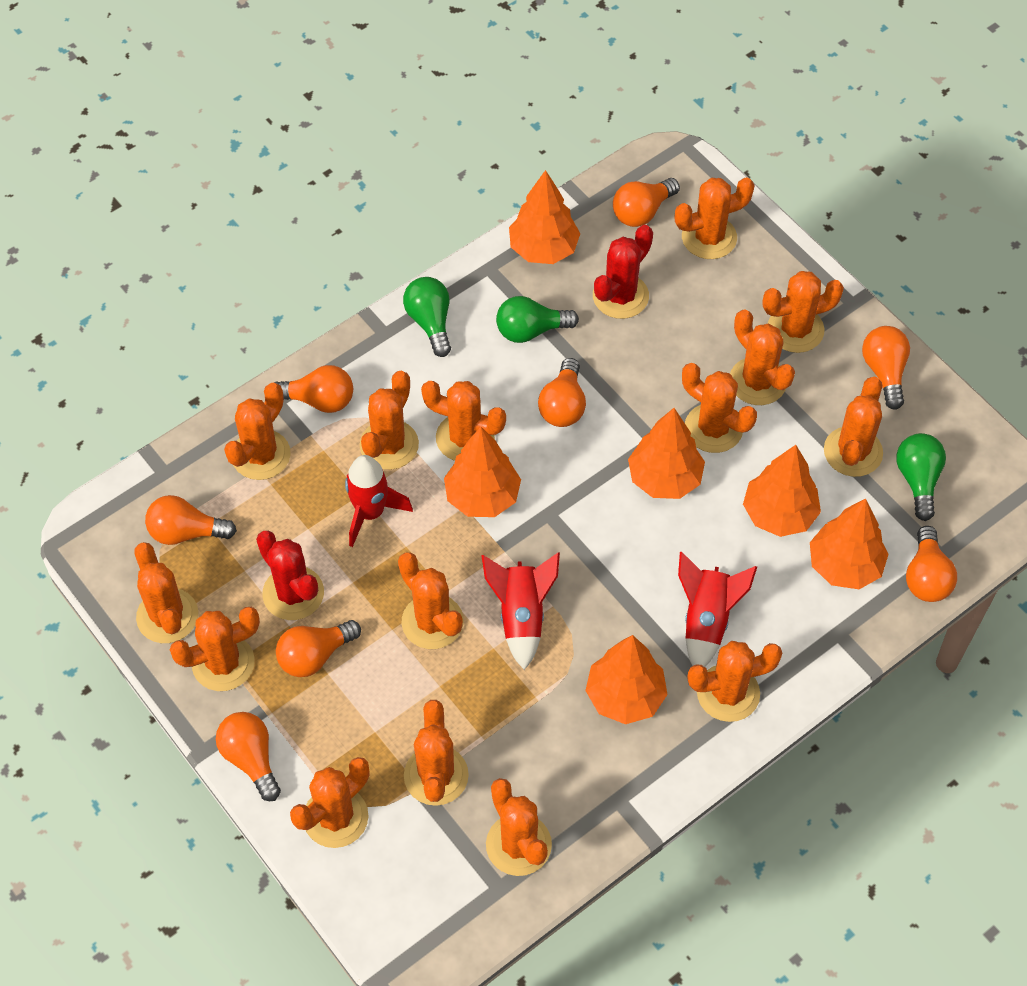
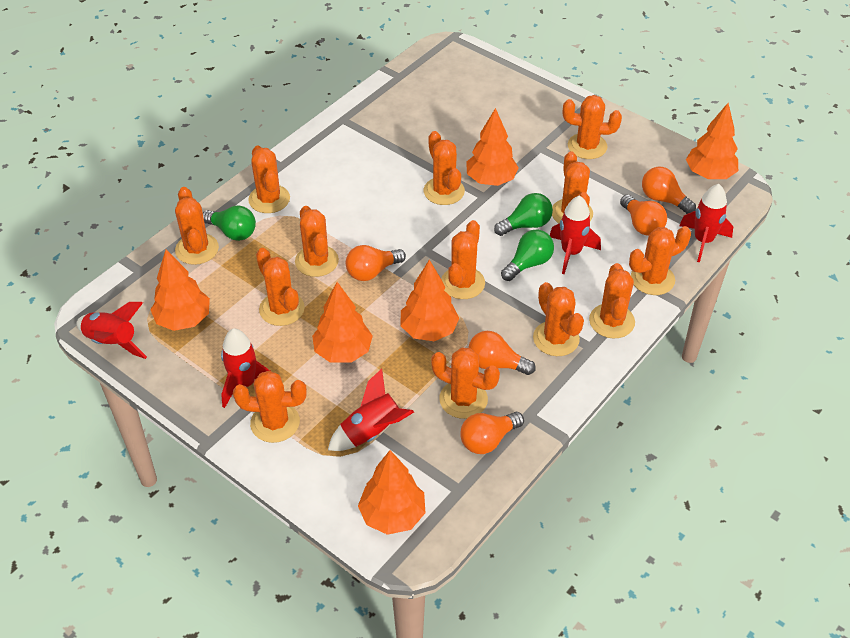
orange cactus: [135,542,198,643] [170,607,260,691] [224,383,291,480] [290,757,369,848] [360,371,419,470] [398,552,463,649] [404,700,469,806] [421,381,506,461] [486,778,552,876] [675,178,755,259] [682,363,757,453] [687,641,782,722] [730,310,795,405] [762,271,844,353] [824,377,883,477] = 15 -> [175,187,219,265] [233,371,307,443] [248,146,290,213] [256,248,305,326] [295,206,339,277] [424,131,465,205] [431,348,500,419] [441,220,485,299] [533,282,584,356] [552,151,593,223] [563,95,622,159] [589,263,635,339] [629,226,691,295] = 13
orange light bulb: [145,495,237,545] [216,712,281,801] [274,365,353,413] [276,620,361,677] [538,358,586,427] [613,178,680,227] [862,326,910,410] [906,526,957,602] = 8 -> [346,245,406,281] [460,412,524,454] [468,331,536,375] [620,195,667,236] [642,167,696,214] = 5
red cactus: [256,531,324,620] [593,225,653,319] = 2 -> none = 0
red rocket: [345,455,413,547] [481,552,560,670] [678,552,757,667] = 3 -> [76,302,147,359] [221,328,270,408] [328,369,414,451] [550,195,601,274] [679,184,733,262] = 5

